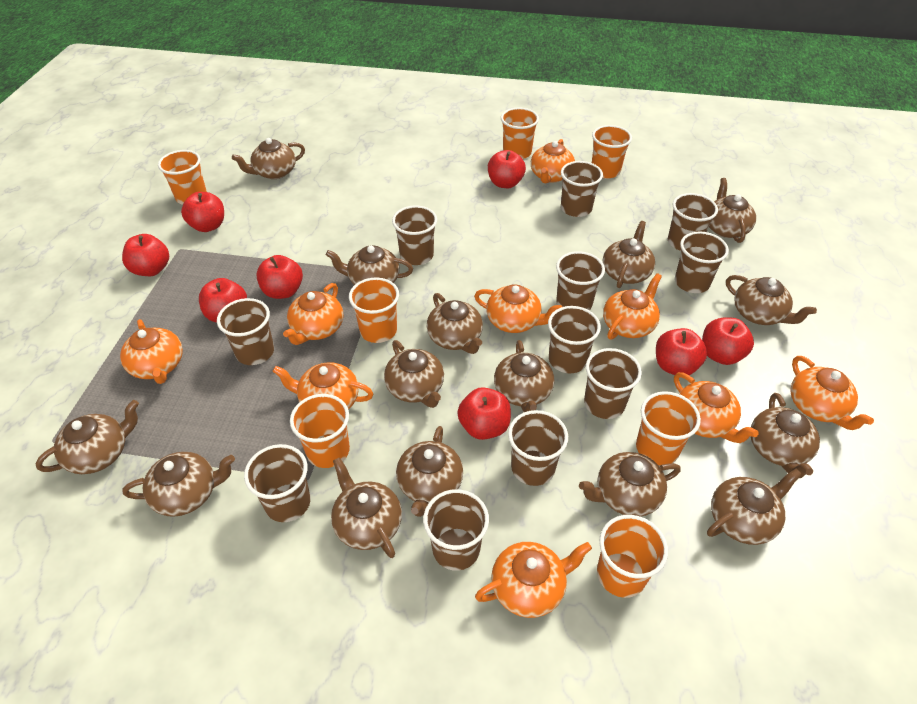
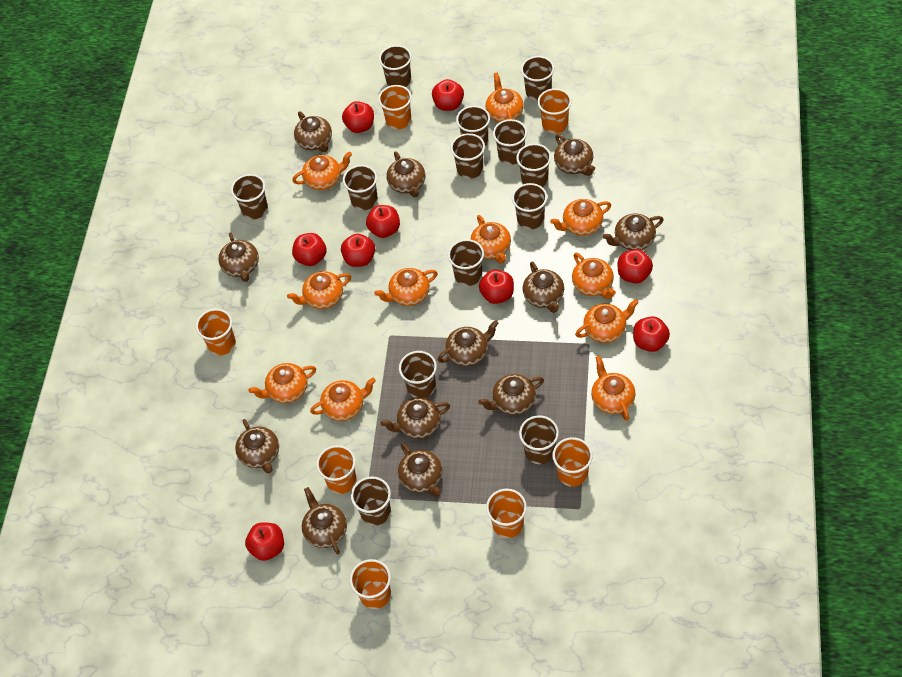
brown cup: [217,298,274,365] [244,444,311,522] [392,205,437,265] [423,489,489,571] [508,410,568,486] [548,306,601,373] [556,251,605,310] [561,161,603,217] [584,348,642,419] [668,193,718,251] [675,231,729,293] = 11 -> [231,174,268,219] [343,165,378,210] [351,476,391,526] [379,45,412,87] [399,351,437,398] [448,239,484,286] [451,133,485,179] [456,106,490,146] [493,119,527,165] [512,183,547,229] [516,144,551,187] [519,415,559,464] [521,56,554,101] = 13
brown teapot: [35,400,139,474] [122,452,235,517] [232,138,305,179] [326,245,413,285] [331,457,402,558] [384,340,444,408] [396,426,463,517] [427,293,483,354] [494,340,554,412] [579,452,681,517] [603,221,655,288] [707,469,802,545] [709,178,756,243] [726,275,817,325] [751,393,820,479] = 15 -> [218,232,259,282] [235,419,279,473] [294,111,332,152] [302,487,347,554] [381,397,450,439] [386,151,425,197] [398,443,442,497] [438,320,499,366] [478,374,544,415] [523,262,564,313] [554,134,595,176] [603,213,664,250] = 12
orange teapot: [120,319,183,384] [272,362,373,409] [283,283,343,345] [474,284,562,333] [475,542,592,618] [531,139,575,183] [603,273,662,340] [674,372,758,443] [791,356,874,430] = 9 -> [249,363,316,403] [287,271,351,309] [292,151,352,190] [310,378,376,421] [374,268,437,306] [471,215,511,264] [485,73,524,122] [550,199,611,236] [572,253,616,299] [575,299,639,343] [591,356,636,421] = 11
red apple: [122,234,169,276] [181,192,224,232] [199,278,247,323] [256,255,303,299] [457,387,511,440] [488,150,526,188] [656,328,707,375] [702,317,754,365] = 8 -> [245,522,284,561] [292,233,326,266] [341,234,375,267] [342,101,374,133] [366,205,400,238] [432,79,464,111] [479,270,514,304] [618,249,653,283] [633,316,670,352] = 9

